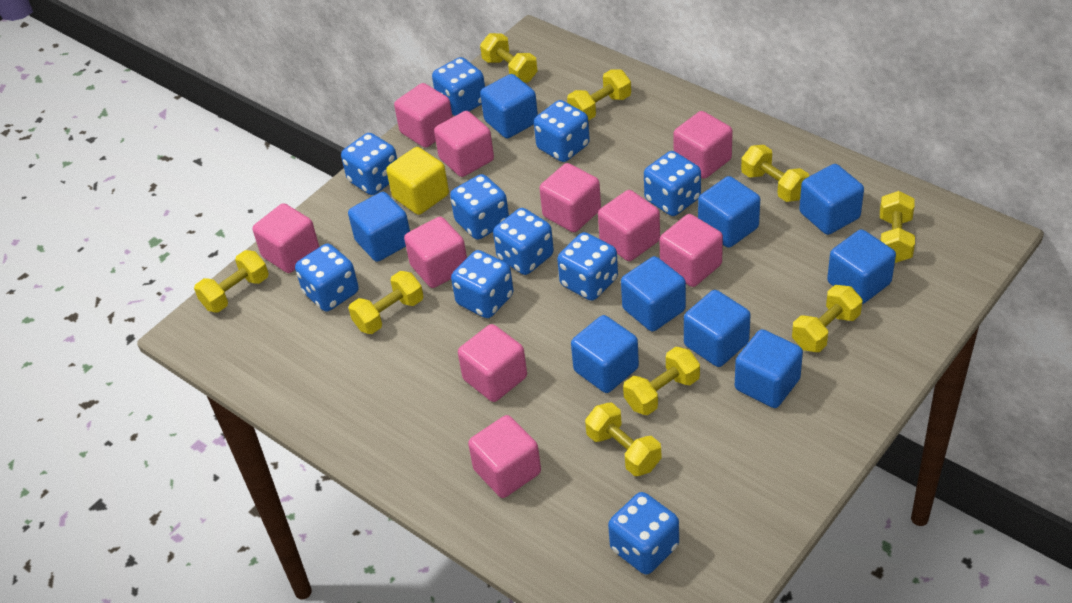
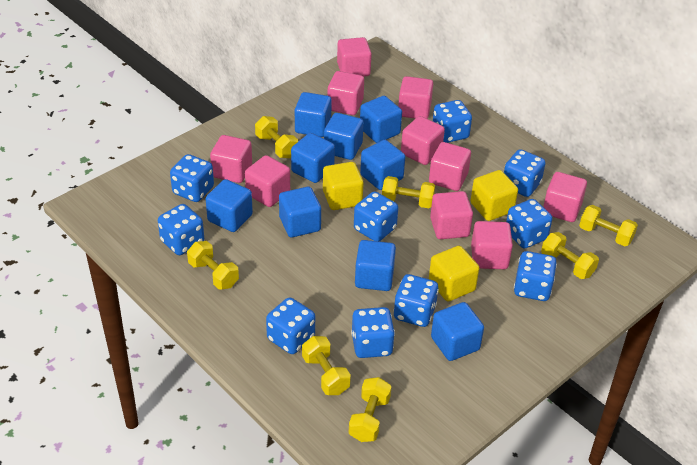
yellow cube: [386,147,449,215] = 1 -> [323,162,364,210] [429,246,479,302] [470,170,518,221] = 3
yellow dumbbell: [194,250,269,312] [348,271,423,334] [480,33,538,83] [567,69,631,121] [585,403,662,476] [623,347,700,415] [741,145,809,202] [792,285,862,352] [880,191,915,263] = 9 -> [187,241,239,290] [255,116,298,158] [302,336,351,395] [349,377,392,442] [382,176,435,208] [541,232,599,279] [579,205,638,246] = 7

